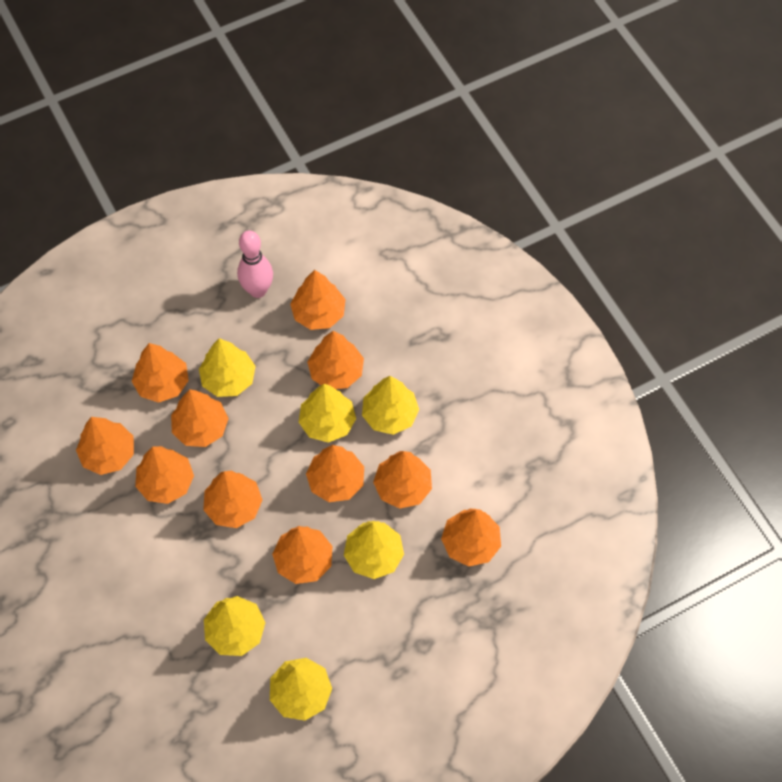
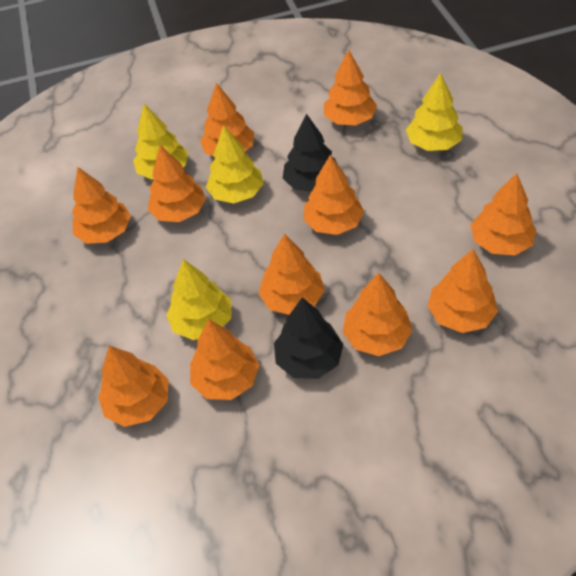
black tree: none = 0 -> [274,297,343,379] [283,114,337,192] = 2
pink bowling pin: [237,230,273,298] = 1 -> none = 0
yellow tree: [199,338,256,397] [204,596,265,656] [270,658,332,721] [299,384,356,443] [344,521,404,579] [362,376,419,435] = 6 -> [133,104,188,180] [166,259,231,340] [206,126,264,203] [406,73,463,151] = 4

